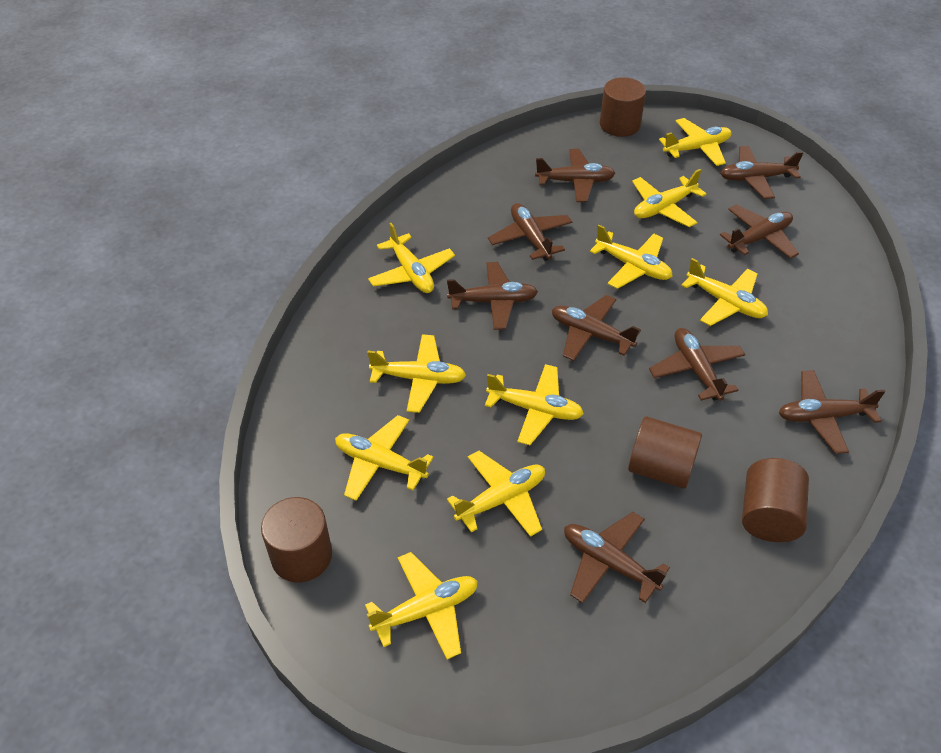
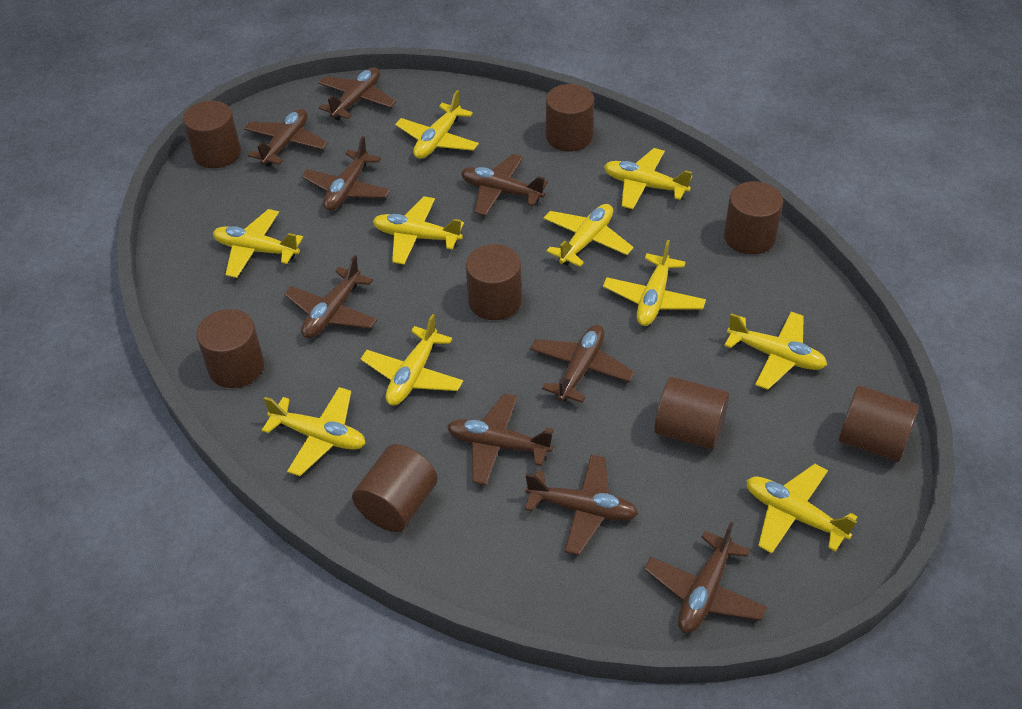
brown cylinder: [261,497,332,582] [600,77,646,137] [628,416,702,489] [742,458,809,542] = 4 -> [183,101,241,168] [196,309,264,388] [352,444,438,532] [466,244,522,320] [546,84,594,151] [654,377,729,450] [724,181,783,255] [839,385,919,462] = 8

